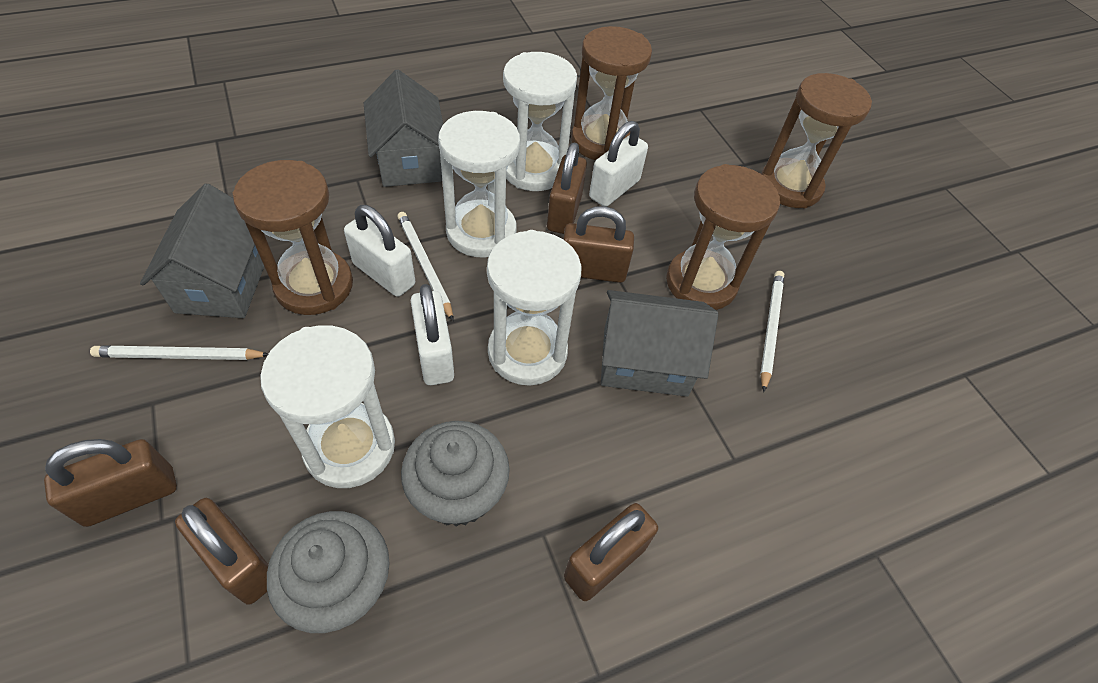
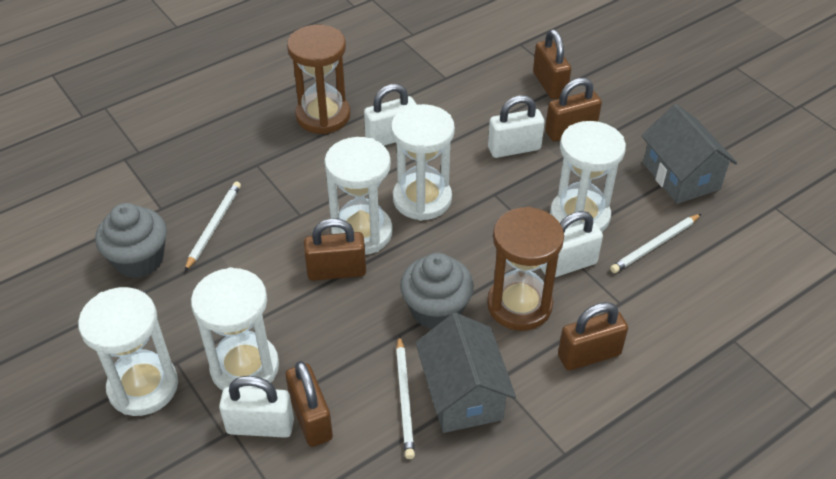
brown hourglass: [233,160,353,315] [571,26,652,160] [666,164,780,310] [761,73,872,208] = 4 -> [287,25,350,134] [487,207,564,331] = 2
grey house: [140,183,264,318] [364,70,443,187] [601,290,718,397] = 3 -> [415,313,516,433] [641,104,737,204] = 2
white hourglass: [260,325,395,488] [438,111,520,257] [487,230,581,386] [503,52,577,191] = 4 -> [78,287,178,416] [191,267,279,390] [324,137,393,255] [391,104,455,221] [550,121,626,232] = 5
white padlock: [344,205,415,297] [411,284,454,385] [589,121,648,207] = 3 -> [219,376,294,438] [364,84,417,146] [488,95,545,158] [541,211,603,277] = 4

